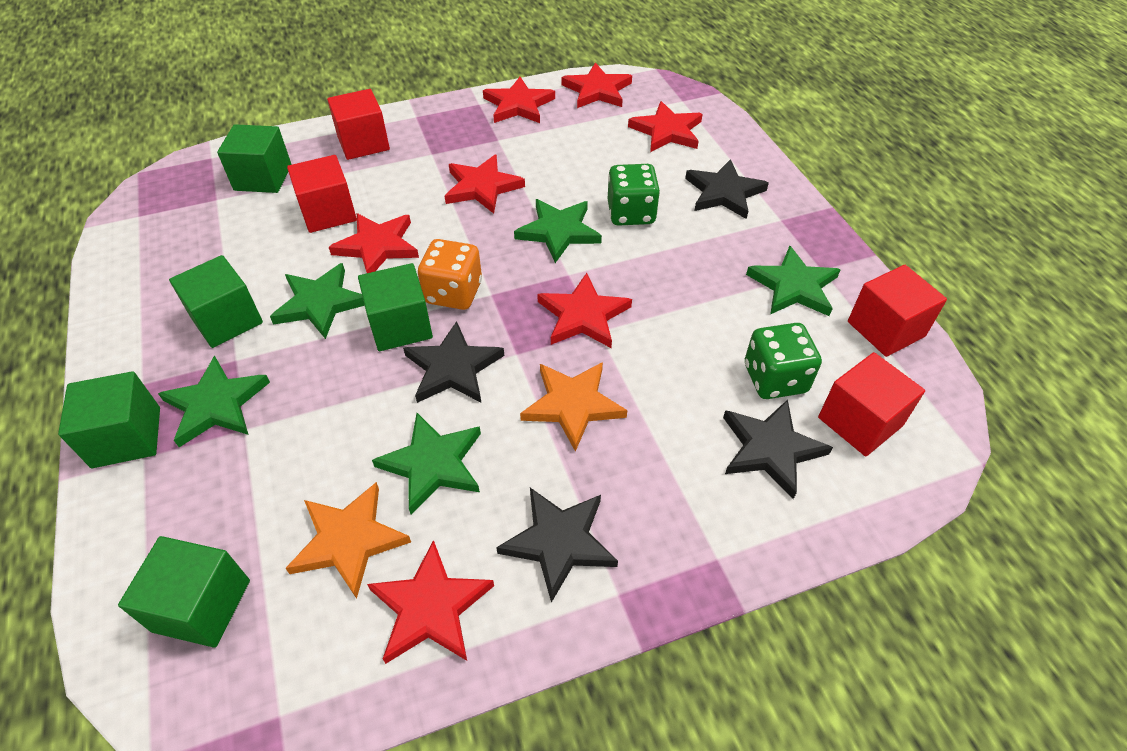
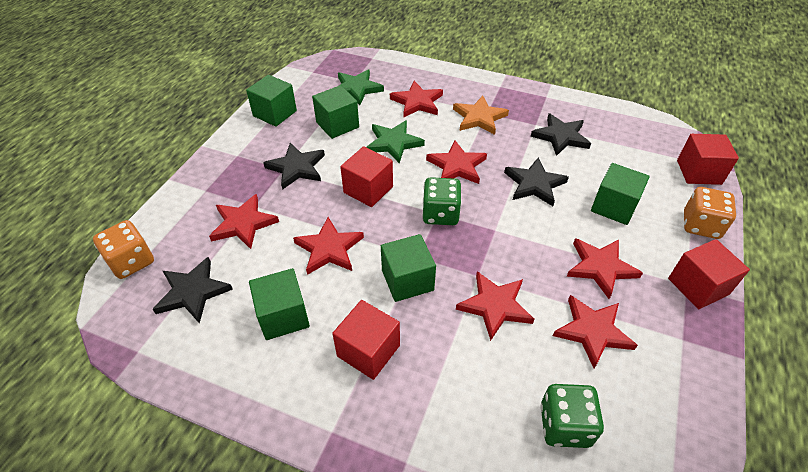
green star: [158,356,270,447] [270,263,365,339] [372,413,481,515] [514,199,602,263] [746,246,841,316] = 5 -> [338,69,384,105] [366,120,425,164] = 2
orange dice: [418,239,482,310] = 1 -> [93,220,154,279] [684,187,736,239] = 2
orange star: [285,482,411,599] [520,362,627,452] = 2 -> [453,96,509,135] = 1

